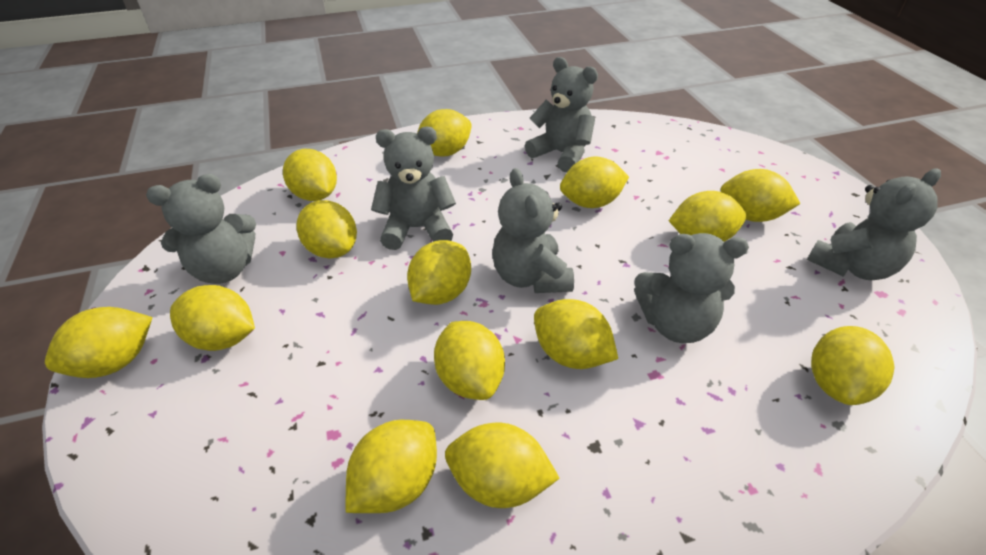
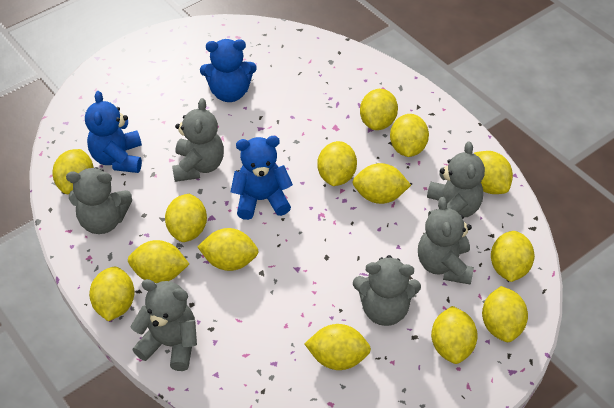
blue teddy bear: none = 0 -> [85,91,142,173] [200,39,257,102] [231,136,293,220] = 3

